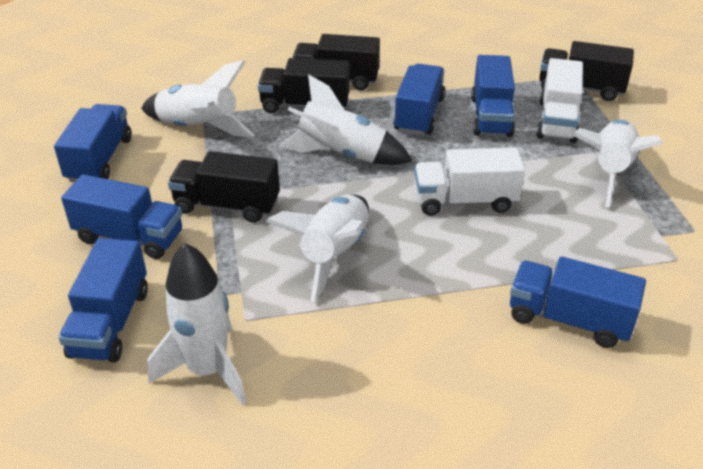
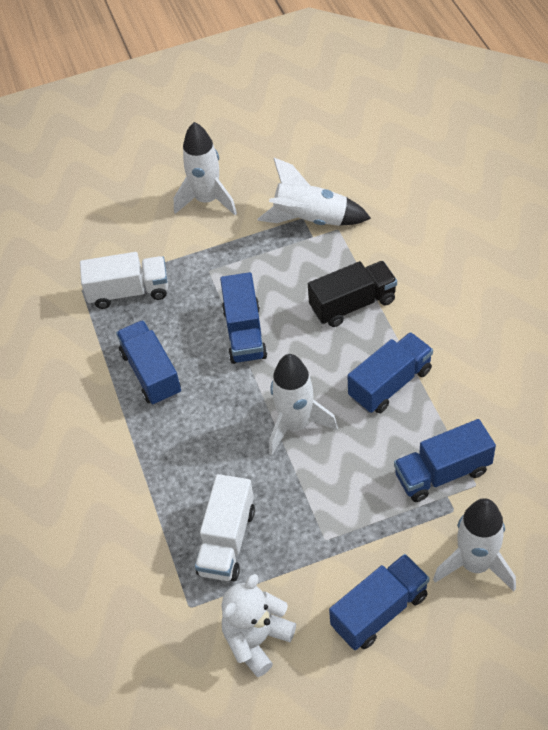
black truck: [168,151,280,223] [258,58,349,113] [292,34,380,90] [539,41,634,101] = 4 -> [308,261,397,327] = 1
blue truck: [54,104,132,182] [59,238,148,363] [61,174,182,259] [394,64,445,135] [471,55,515,137] [510,257,646,348] = 6 -> [116,320,181,405] [220,272,267,364] [329,554,430,650] [347,332,433,413] [394,419,496,502] = 5
white rocket: [141,60,254,137] [147,242,247,406] [266,195,369,302] [279,75,412,165] [572,120,663,207] = 5 -> [174,122,237,215] [258,158,371,226] [269,354,338,455] [433,498,516,591] = 4
white teddy bear: none = 0 -> [222,574,296,677] = 1

